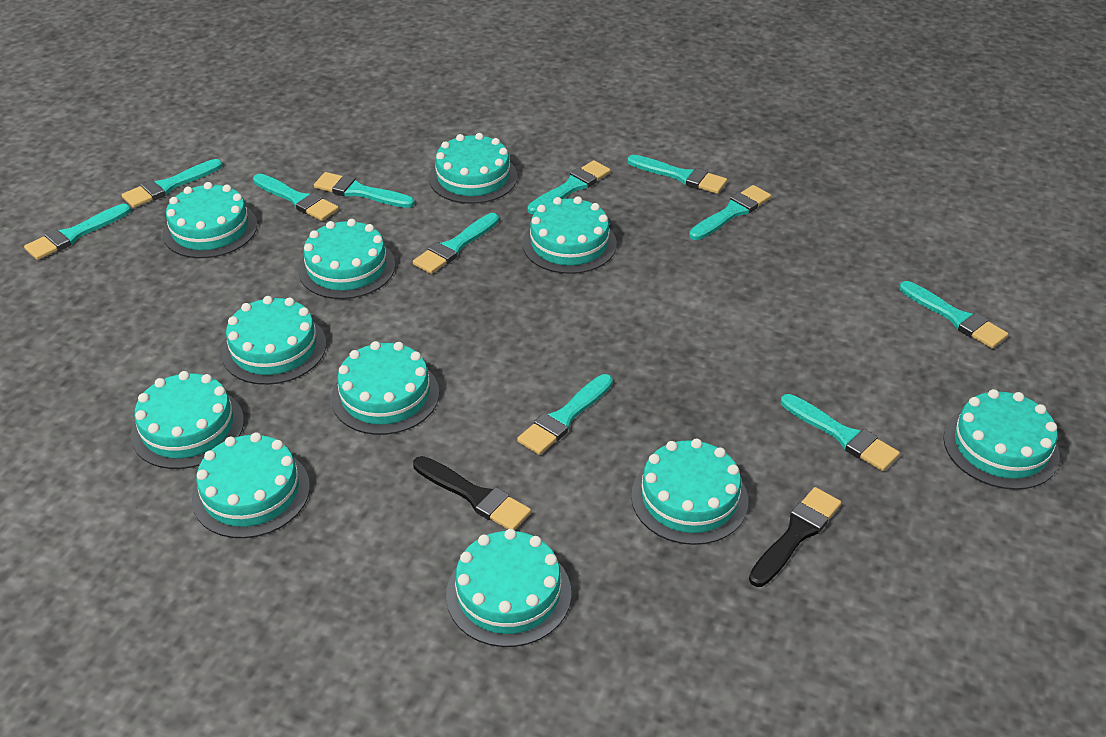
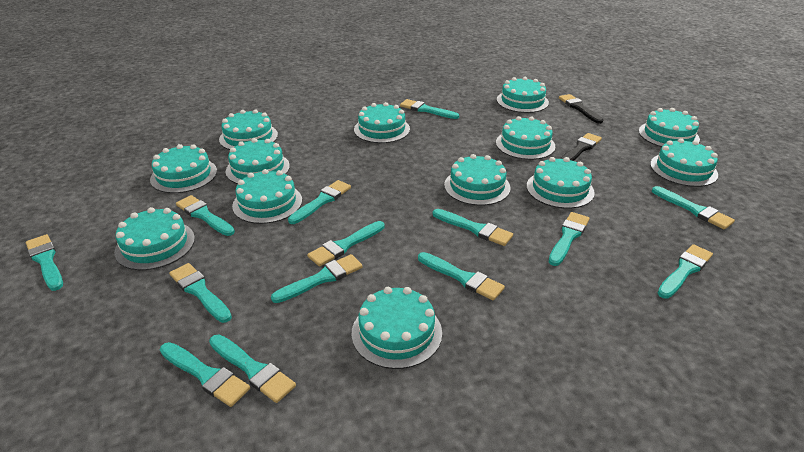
turquoise brush: [24,204,131,260] [122,159,223,208] [253,174,339,221] [314,172,415,208] [413,213,499,274] [517,374,613,455] [527,160,611,214] [627,155,727,194] [689,185,771,240] [781,394,900,471] [899,281,1008,348] = 11 -> [26,234,63,291] [160,342,250,407] [169,263,232,323] [176,195,235,236] [209,334,296,403] [271,254,363,303] [288,180,351,224] [307,221,385,266] [400,99,459,119] [418,252,505,301] [433,209,513,246] [549,212,590,266] [652,186,735,229] [657,244,713,299] = 14
turquoise cake: [131,371,244,469] [163,182,257,258] [192,433,310,538] [221,296,326,385] [298,219,395,299] [331,341,439,435] [429,133,518,204] [446,529,571,647] [522,196,617,274] [631,439,748,545] [943,389,1060,490] = 11 -> [114,207,195,270] [150,144,217,193] [219,109,278,150] [226,138,290,184] [232,169,302,224] [352,287,442,369] [354,102,410,143] [444,154,511,206] [496,116,555,160] [497,77,549,113] [527,157,595,209] [639,108,700,147] [650,138,718,187] = 13

